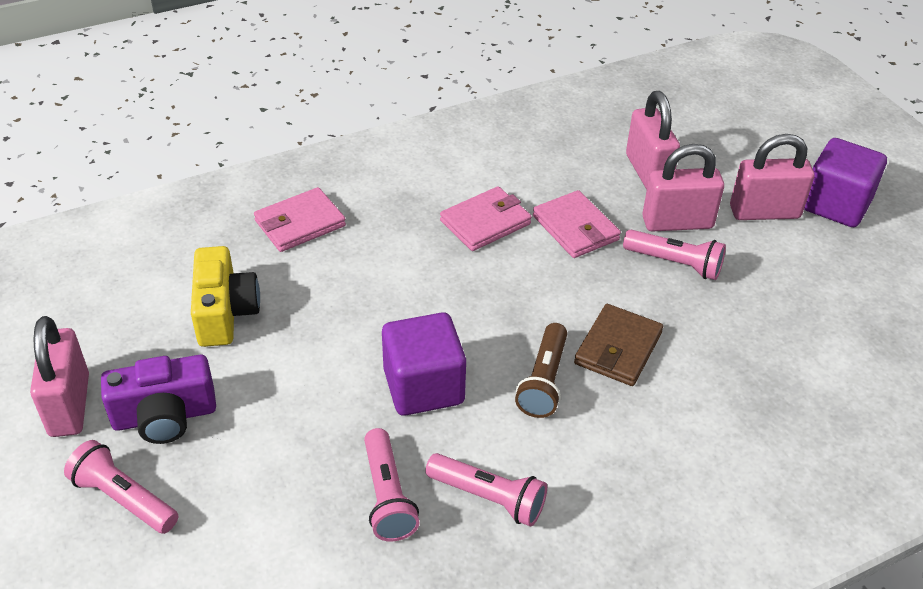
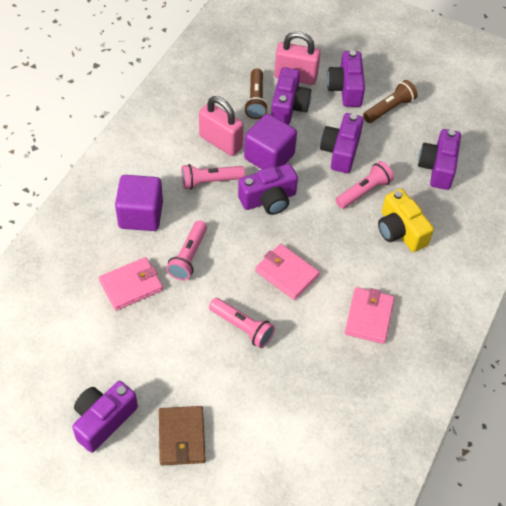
brown flashlight: [515,323,567,418] = 1 -> [244,68,268,119] [363,80,418,123] = 2
pink padlock: [30,316,89,437] [626,91,680,189] [642,144,724,232] [730,134,814,220] = 4 -> [199,96,243,156] [274,31,321,85] = 2
purple camera: [101,355,216,444] = 1 -> [72,381,138,453] [238,164,298,215] [271,67,311,125] [320,113,364,173] [327,51,365,107] [418,129,461,190] = 6

